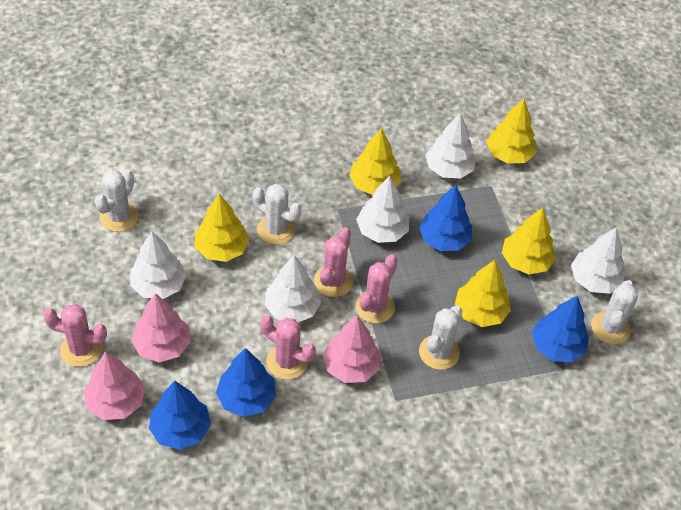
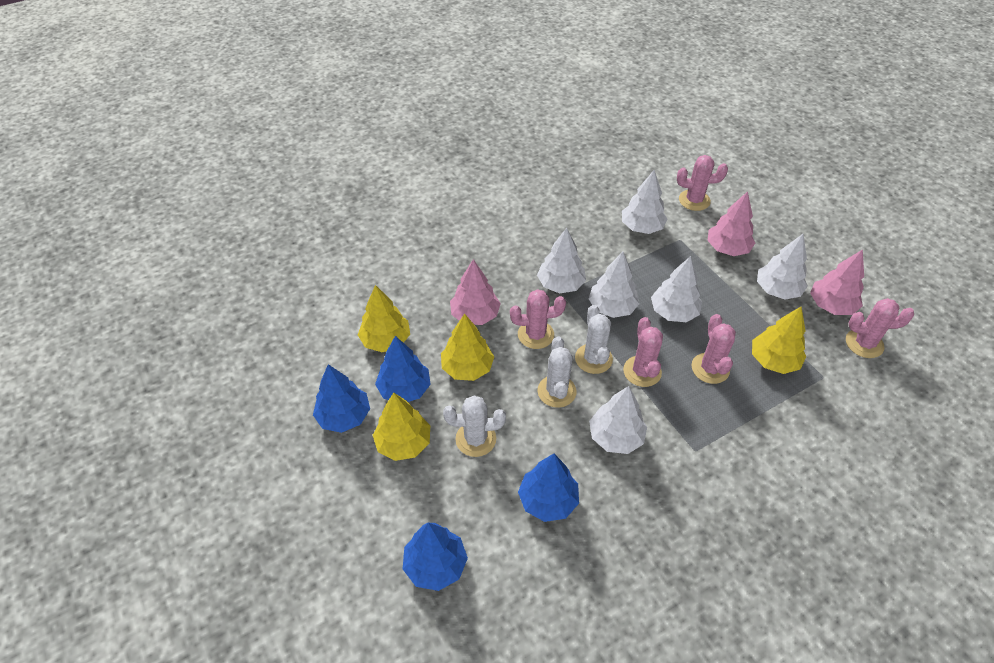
pink cactus: [43,304,107,367] [261,315,316,380] [314,227,353,297] [355,255,398,323] = 4 -> [510,289,566,349] [623,317,663,387] [677,155,728,211] [691,314,736,384] [846,298,914,358] = 5
white cactus: [95,170,139,232] [253,184,302,245] [419,306,462,370] [591,280,638,344] = 4 -> [443,396,506,457] [537,337,576,408] [575,305,613,374] = 3
white tree: [130,231,186,299] [264,255,321,323] [356,176,409,243] [425,112,476,178] [571,227,625,294] = 5 -> [537,228,586,293] [589,252,639,318] [589,386,647,454] [622,170,668,234] [651,256,702,322] [757,234,808,299] = 6
yellow tree: [195,194,250,262] [349,128,401,195] [455,260,511,327] [486,99,536,164] [502,208,556,274] = 5 -> [358,285,410,352] [373,392,430,461] [441,314,494,381] [752,306,806,374] = 4

